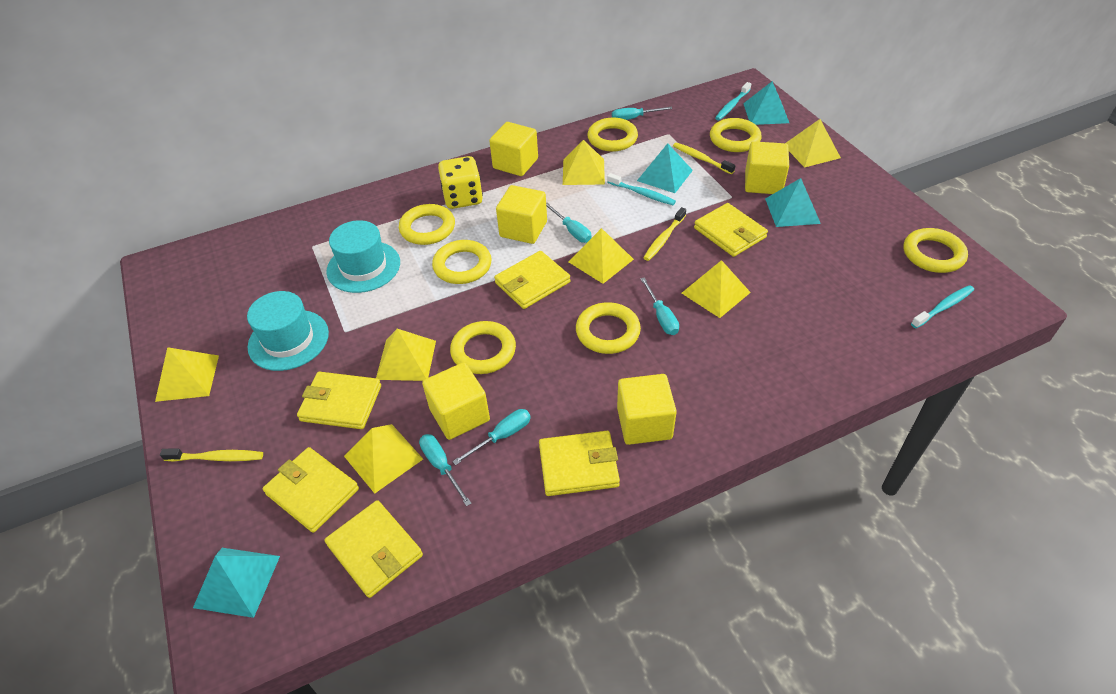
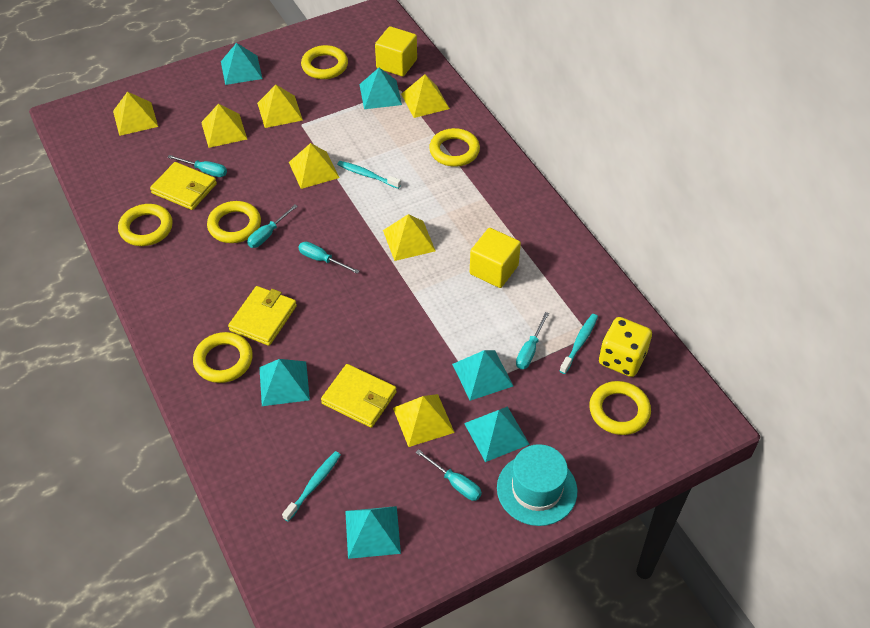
turquoise hat: [247,291,329,371] [326,220,400,293] = 2 -> [497,444,577,526] = 1
turquoise pyramid: [193,548,280,618] [637,143,693,193] [743,81,789,125] [765,178,821,227] = 4 -> [221,43,263,85] [259,359,310,406] [345,506,401,559] [359,68,402,109] [452,350,513,401] [464,406,530,462] = 6
yellow cube: [422,362,490,440] [489,122,538,176] [496,185,547,244] [617,374,677,445] [745,141,789,194] = 5 -> [375,26,417,76] [470,228,521,288] = 2
yellow ring: [399,204,455,245] [432,240,492,284] [450,321,516,374] [576,302,641,354] [587,118,638,152] [710,118,762,152] [904,228,968,273] = 7 -> [118,204,173,246] [193,332,253,383] [207,201,261,243] [301,45,348,79] [429,128,480,167] [589,381,651,435] = 6
yellow toothbrush: [160,448,263,462] [643,207,686,261] [673,143,735,174] = 3 -> none = 0
yellow wallet: [262,447,359,533] [297,372,381,429] [324,500,423,598] [494,251,570,309] [539,431,620,496] [694,203,768,257] = 6 -> [150,162,217,210] [228,286,297,346] [321,364,397,428] = 3

